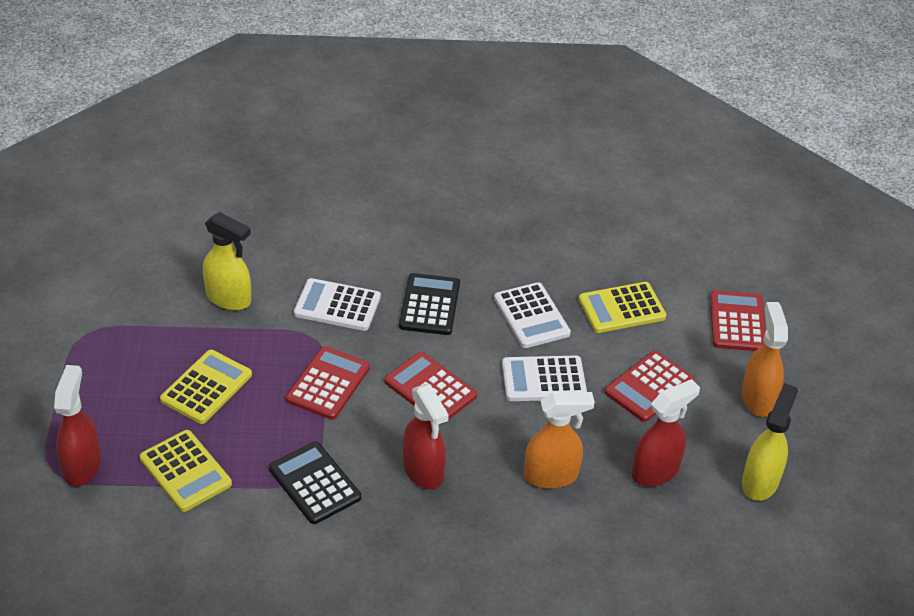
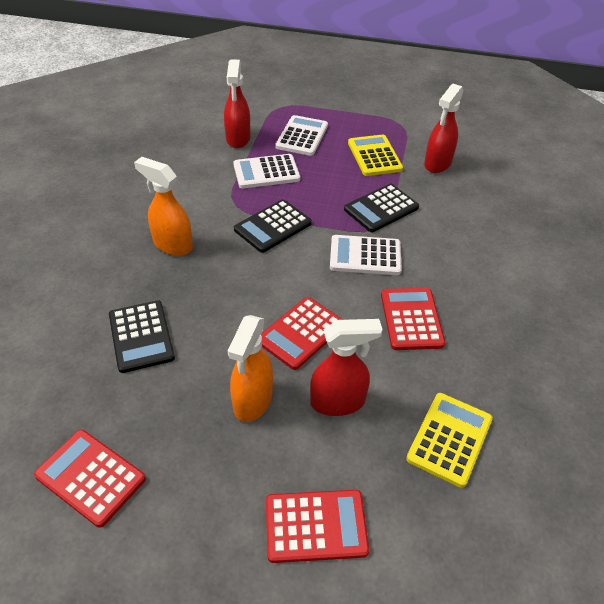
black calculator: [269,441,361,524] [399,273,460,335] = 2 -> [109,300,175,373] [234,199,312,253] [344,184,419,232] = 3
yellow calculator: [140,430,232,512] [160,350,252,424] [579,282,666,333] = 3 -> [348,134,403,176] [406,393,493,488] = 2
yellow spray bottle: [203,212,251,310] [742,383,798,501] = 2 -> none = 0

